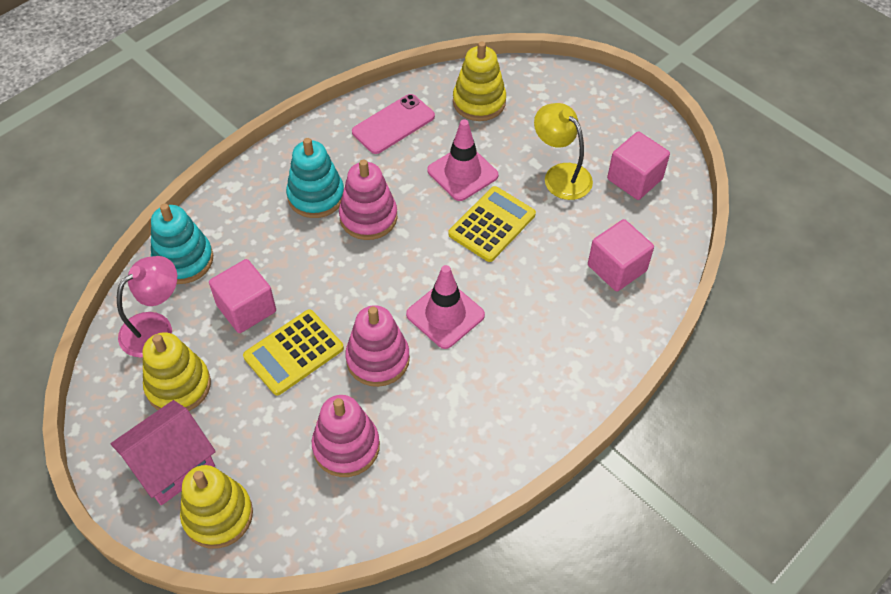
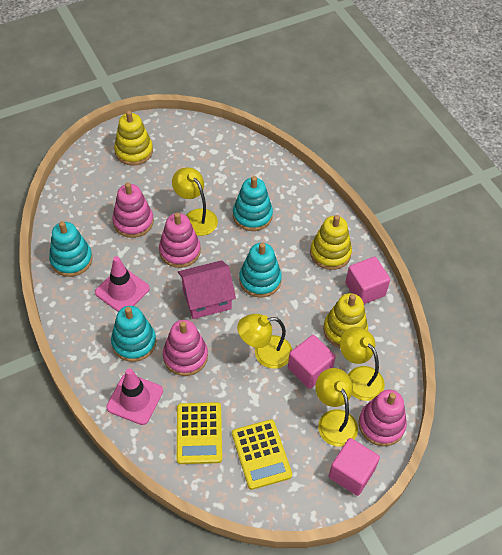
pink lamp: [117,256,177,358] = 1 -> none = 0
pink phone: [352,94,435,154] = 1 -> none = 0
pink stacking toy: [312,395,380,477] [339,160,397,240] [345,305,410,387] = 3 -> [112,183,154,238] [159,212,201,268] [163,320,208,376] [359,390,407,446] = 4
turquoise stacking toy: [151,203,213,284] [286,138,344,218] = 2 -> [49,221,92,277] [111,306,156,362] [233,176,273,231] [239,242,282,298] = 4
yellow lamp: [534,103,593,200] = 1 -> [172,168,218,236] [237,314,292,369] [315,368,358,447] [340,327,385,401] = 4

